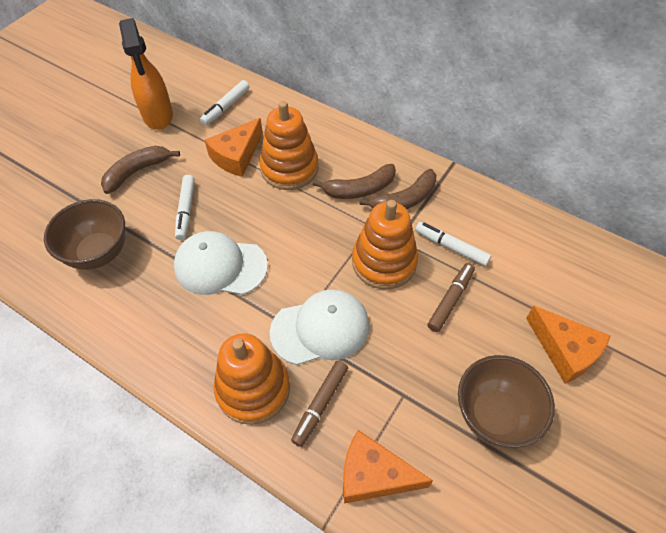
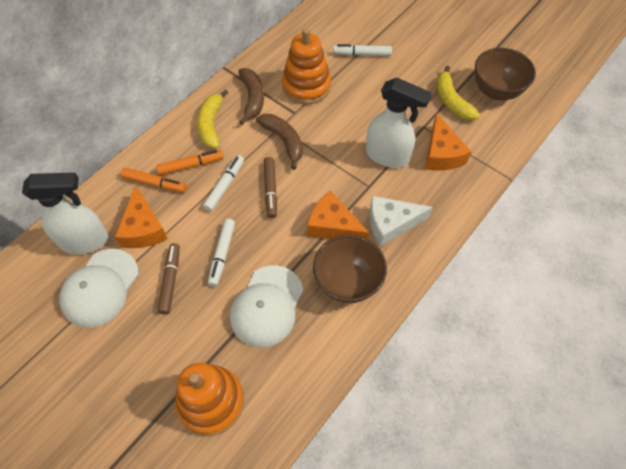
brown banana: [101,146,180,194] [313,164,396,199] [359,169,436,209] = 3 -> [238,68,264,125] [256,114,303,170] = 2
orange marker: none = 0 -> [121,168,187,192] [156,150,223,175] = 2
orange spray bottle: [119,18,173,130] = 1 -> none = 0
orange stacking toy: [214,333,290,425] [259,101,319,190] [352,200,418,289] = 3 -> [175,363,244,436] [282,28,331,105] = 2
white cheese: none = 0 -> [369,196,433,246] = 1
white spray bottle: none = 0 -> [22,172,109,254] [366,78,432,168] = 2
yellow banana: none = 0 -> [197,89,228,148] [437,66,480,120] = 2

